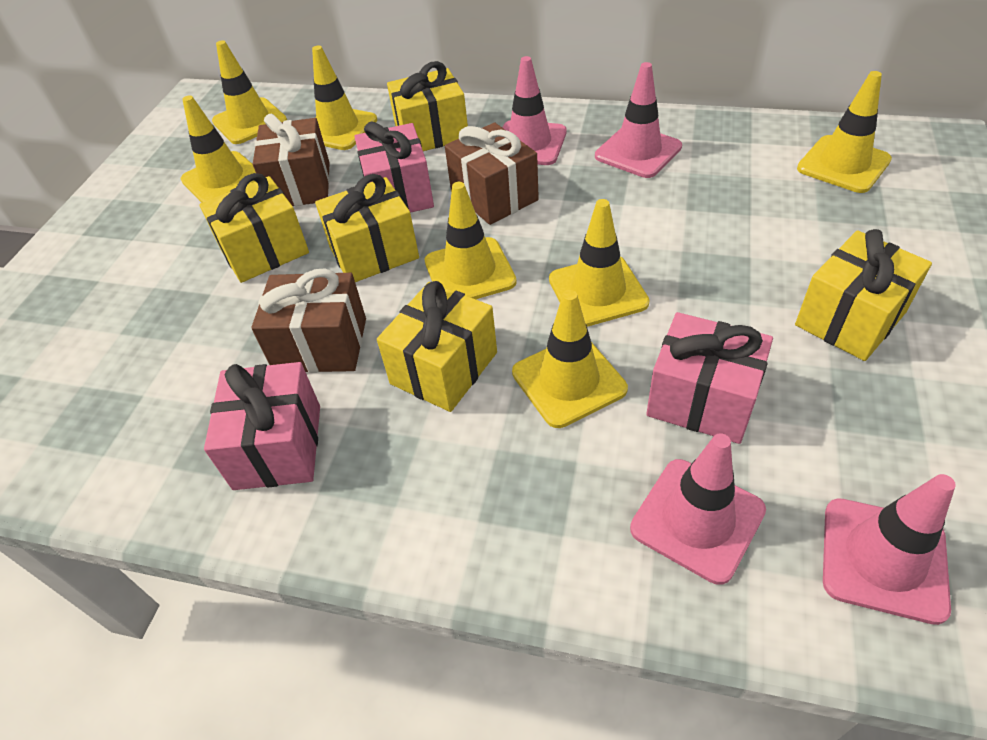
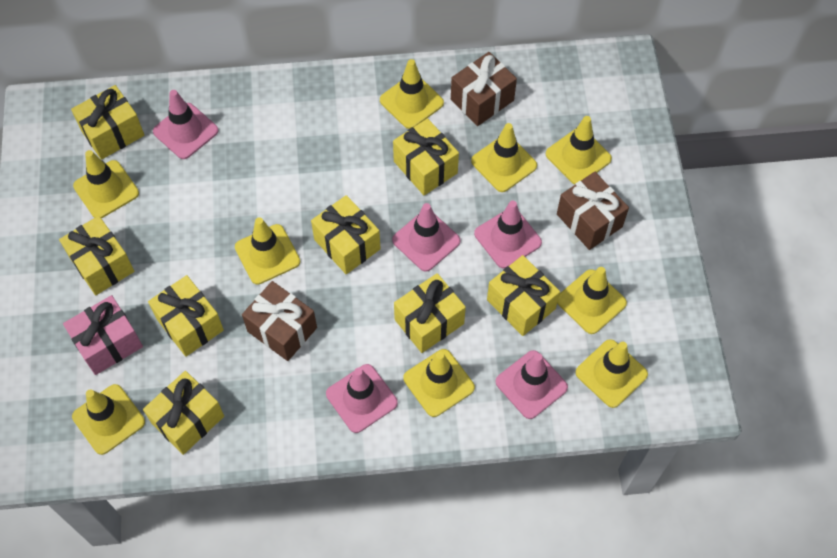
pink gift: [204,362,320,490] [354,121,434,213] [646,312,773,444] = 3 -> [63,295,143,375] = 1
pink traffic cone: [502,56,567,165] [595,62,682,178] [630,433,766,585] [823,474,956,625] = 4 -> [153,90,218,159] [326,364,398,433] [392,203,461,272] [474,201,542,268] [495,350,568,419] = 5
yellow gift: [199,173,309,283] [315,174,419,282] [377,281,497,412] [387,61,468,151] [795,229,932,361] = 5 -> [59,216,134,295] [71,85,144,160] [143,371,224,455] [148,275,224,357] [311,195,381,274] [393,118,459,195] [394,273,466,353] [487,255,560,336] = 8
yellow traffic cone: [181,95,256,203] [212,40,287,144] [312,45,377,150] [425,182,517,299] [512,290,628,428] [549,199,650,327] [797,71,892,193] = 7 -> [72,384,145,455] [73,150,139,218] [235,217,300,285] [380,59,444,129] [403,349,475,417] [471,123,537,192] [546,116,612,185] [557,267,627,334] [575,339,648,408] = 9

